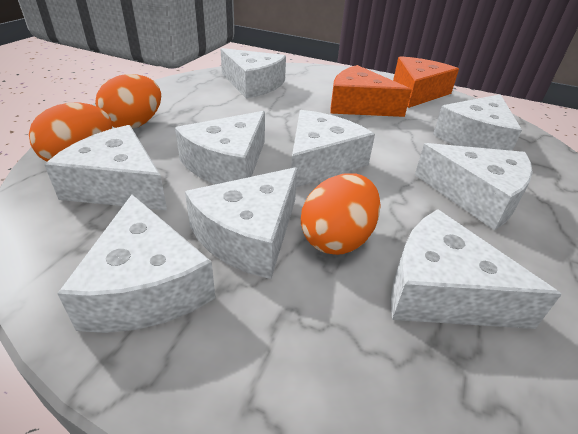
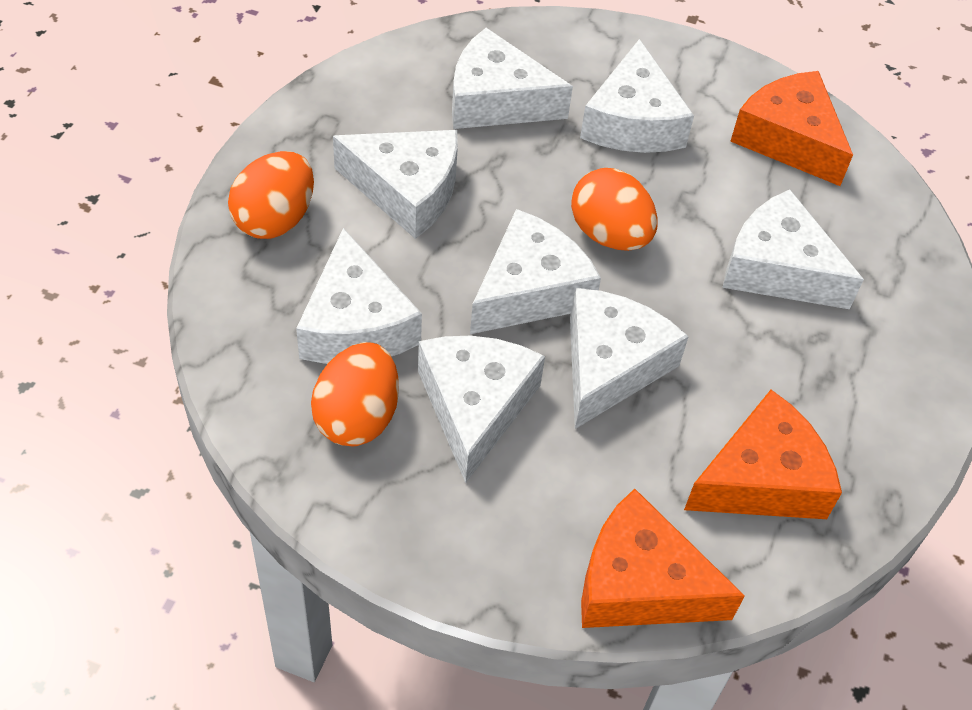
orange cheese: [330,65,412,117] [393,56,459,108] = 2 -> [581,488,745,628] [684,390,842,519] [730,71,853,186] = 3
white cheese: [44,125,167,210] [57,195,215,333] [175,111,265,184] [185,167,298,279] [221,48,286,98] [291,110,375,187] [390,209,562,329] [415,143,533,230] [433,94,522,151] = 9 -> [296,228,422,364] [333,130,458,239] [418,336,545,483] [452,28,573,129] [470,209,601,334] [570,288,689,429] [580,39,694,153] [722,190,864,309] = 8

